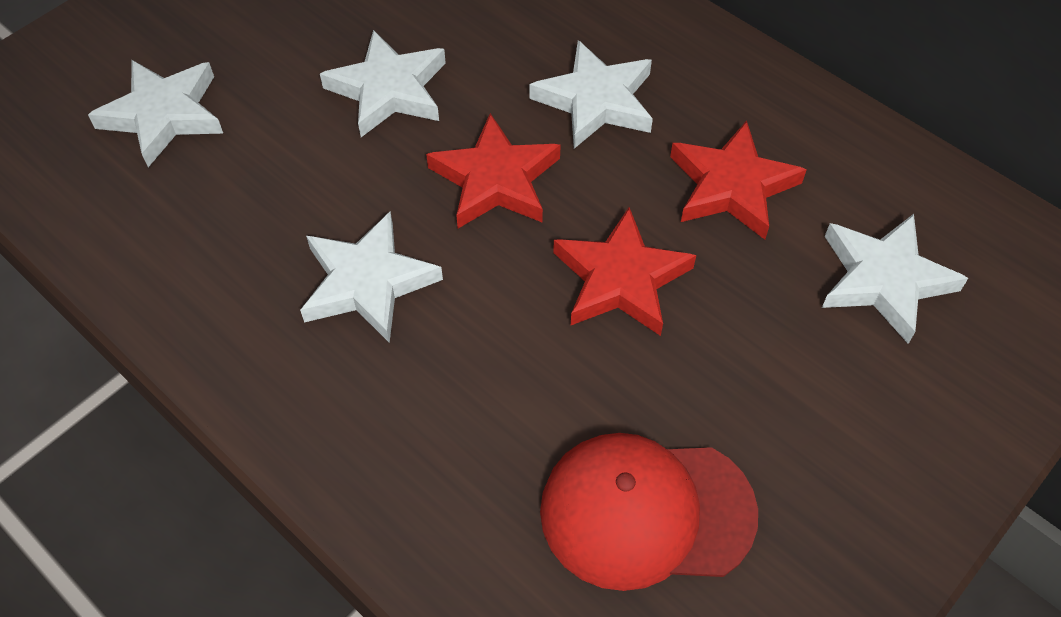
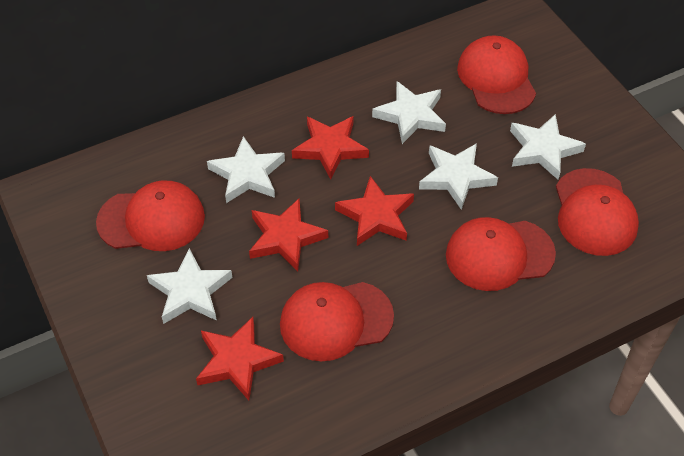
red cap: [540,433,758,591] = 1 -> [96,181,205,251] [280,282,394,361] [446,217,556,291] [457,35,536,114] [556,168,639,256] = 5
red star: [426,113,561,228] [553,207,696,336] [670,120,807,239] = 3 -> [196,317,284,400] [249,199,328,271] [292,116,369,180] [335,176,414,246] = 4

